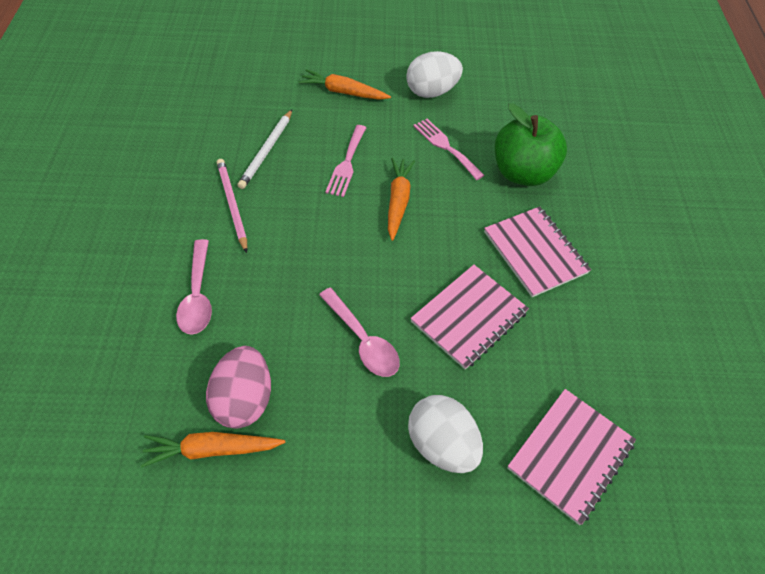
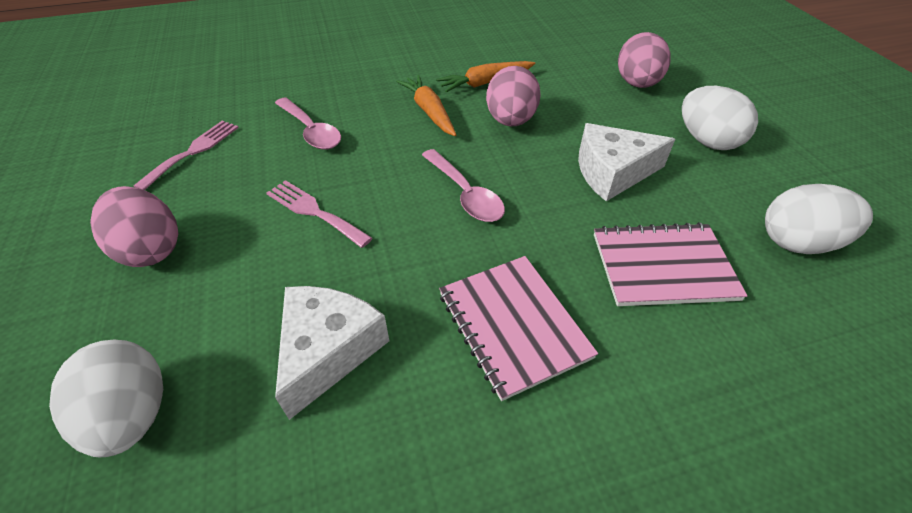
green apple: [495,103,567,186] = 1 -> none = 0
orange carrot: [141,432,285,468] [299,69,391,100] [388,158,415,241] = 3 -> [397,75,456,136] [436,61,535,92] = 2
pink egg: [206,346,271,429] = 1 -> [90,186,178,267] [486,66,540,126] [618,32,671,88] = 3
pink notebook: [410,264,529,370] [484,207,591,297] [507,389,636,525] = 3 -> [439,256,598,401] [594,222,748,306] = 2
pink pencil: [217,159,247,253] = 1 -> none = 0
white cheese: none = 0 -> [275,286,389,420] [578,123,675,201] = 2
white egg: [406,51,463,98] [408,395,483,473] = 2 -> [49,340,163,458] [682,86,758,150] [765,184,873,254] = 3
white pencil: [237,110,292,189] = 1 -> none = 0

